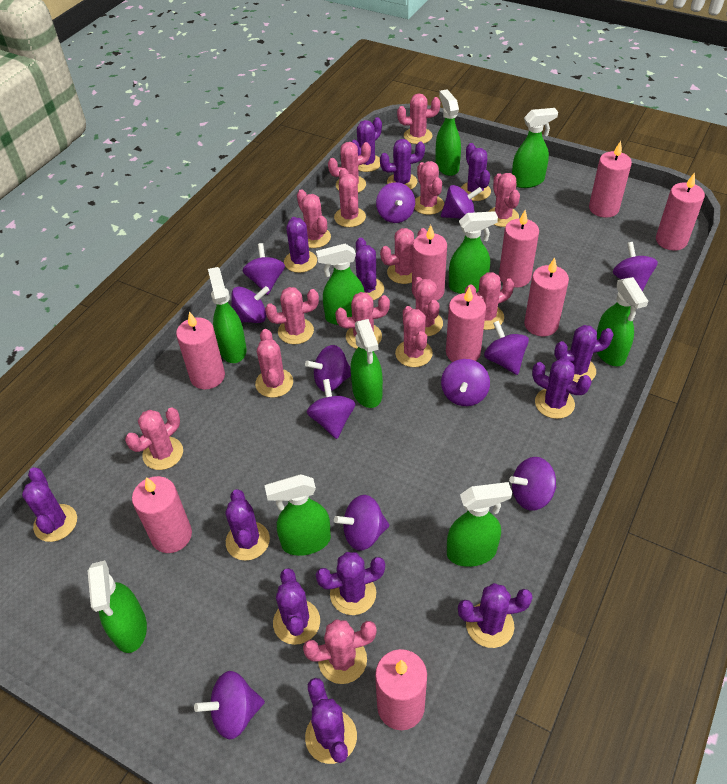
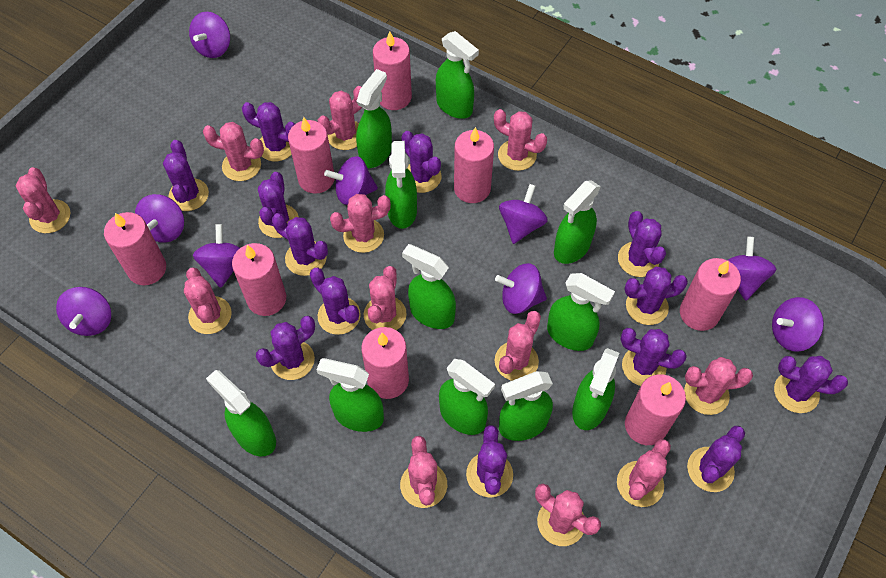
green spray bottle: [88,560,147,653] [208,267,247,363] [265,474,331,556] [316,244,365,325] [351,319,383,408] [435,89,461,176] [447,482,512,567] [449,211,498,294] [512,108,558,188] [597,277,648,366] = 10 -> [206,370,276,456] [317,358,384,432] [356,69,392,168] [385,141,417,229] [402,244,456,329] [436,31,479,119] [439,359,495,435] [499,371,553,441] [547,273,615,351] [554,180,601,264] [572,348,620,430] = 11
pink cactus: [125,407,183,470] [255,329,293,398] [265,287,319,344] [297,189,331,248] [303,619,377,684] [328,142,371,193] [334,168,366,227] [335,292,390,349] [380,228,427,284] [395,306,433,367] [397,93,440,144] [413,277,443,336] [414,161,444,215] [465,272,514,330] [488,173,520,227] = 15 -> [16,167,70,233] [184,268,232,334] [203,122,264,181] [317,86,362,150] [330,194,391,253] [364,266,407,330] [400,436,447,508] [494,109,547,171] [495,311,541,381] [535,484,601,546] [617,439,671,507] [684,357,753,415] = 12
pink candle: [132,476,192,553] [176,312,225,389] [375,649,427,730] [412,225,447,301] [446,286,486,362] [499,210,539,288] [524,258,569,336] [589,141,632,218] [656,172,705,251] = 9 -> [104,212,166,285] [232,243,286,316] [288,117,335,193] [361,327,409,399] [373,31,412,110] [454,127,494,203] [625,374,686,445] [680,258,741,331] = 8
purple spinning top: [194,671,265,739] [231,286,269,323] [243,243,285,295] [305,345,351,392] [307,379,356,439] [334,495,389,551] [376,182,415,223] [441,185,482,219] [441,359,490,406] [484,321,529,375] [509,457,556,511] [613,242,658,292] = 12 -> [56,287,111,336] [135,194,184,243] [189,12,230,58] [193,224,240,288] [324,156,378,205] [495,263,547,314] [499,184,548,244] [727,237,776,300] [772,297,824,352] = 9

